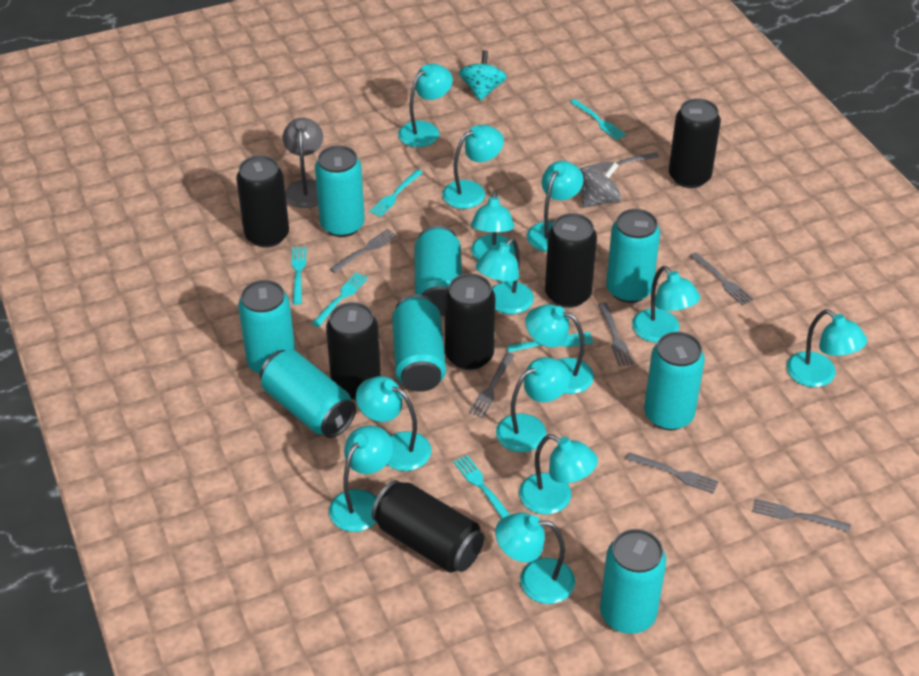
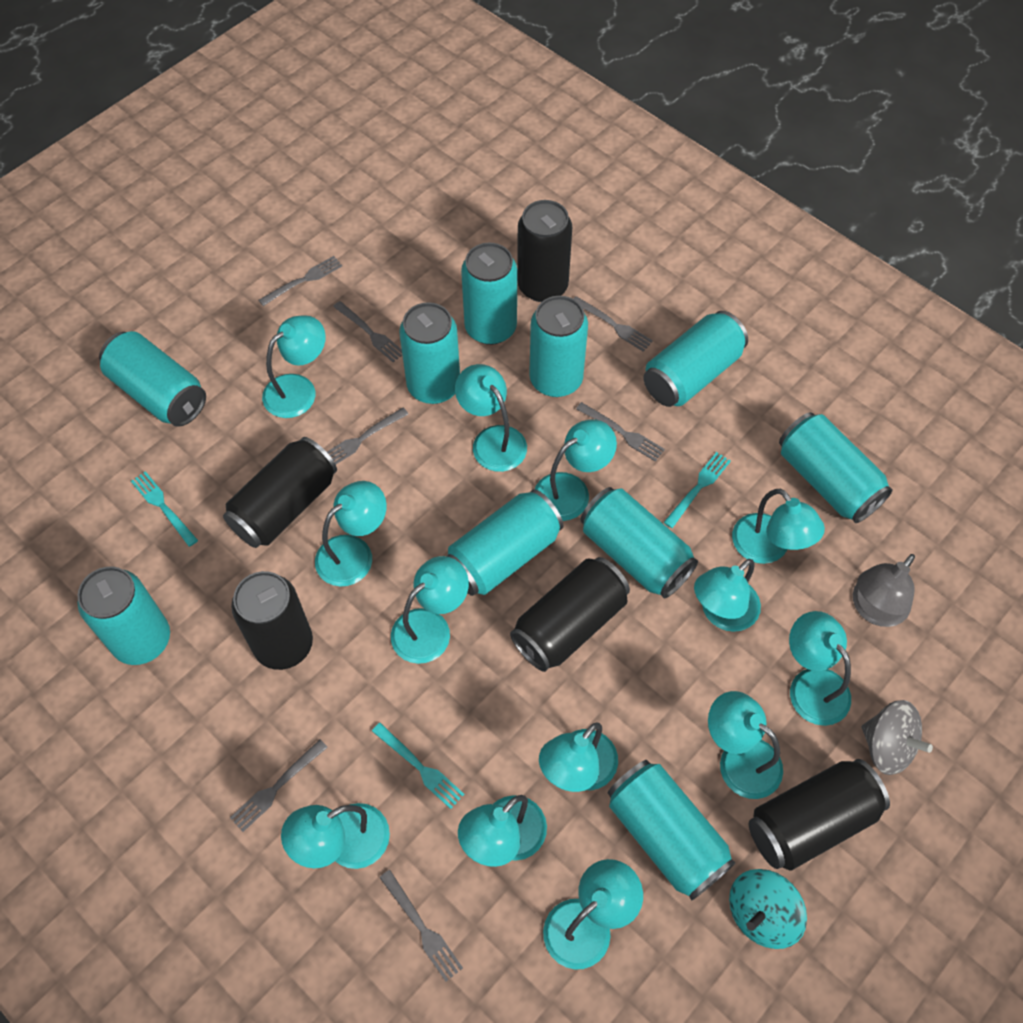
black can: [236,155,289,248] [326,302,381,400] [372,480,484,573] [445,273,495,370] [545,213,597,308] [669,98,721,188] = 6 -> [223,437,337,548] [231,571,313,670] [510,557,630,672] [517,200,572,302] [749,759,890,871] = 5
turquoise can: [238,280,295,374] [260,350,356,438] [315,145,365,237] [392,294,446,392] [414,225,462,316] [600,529,666,634] [606,209,660,303] [644,332,705,430] = 8 -> [78,567,170,665] [99,331,206,427] [399,302,460,404] [446,489,563,596] [461,243,517,345] [529,296,588,397] [580,487,698,599] [608,760,735,900] [643,311,748,407] [779,412,893,523] = 10
turquoise fork: [292,247,306,305] [312,272,368,327] [369,170,423,217] [454,455,510,518] [507,332,594,352] [570,99,626,140] = 6 -> [131,471,198,547] [372,723,464,809] [664,452,731,528] = 3

